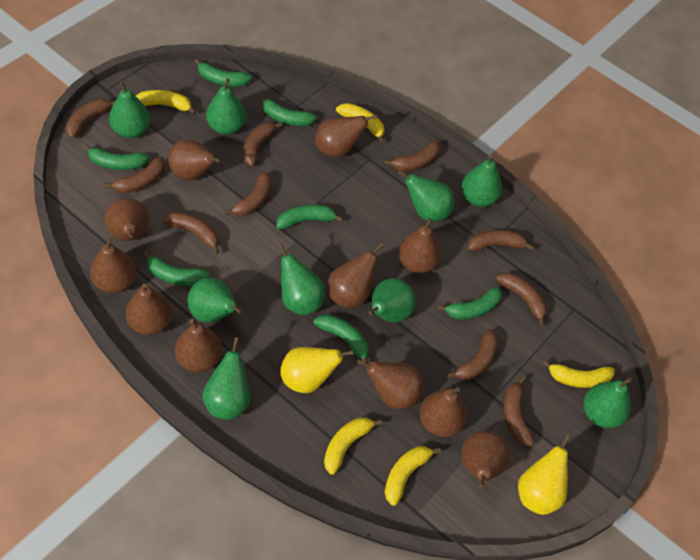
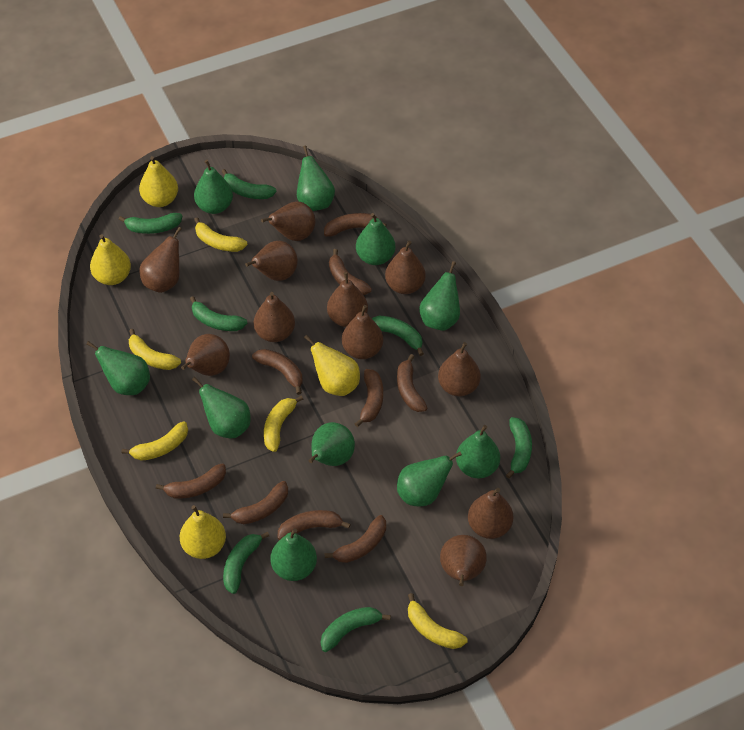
brown banana: [66,99,115,138] [104,156,166,193] [163,212,219,254] [224,171,272,216] [243,122,283,166] [384,141,441,171] [447,329,498,380] [468,230,534,251] [496,272,547,327] [504,376,534,446] = 10 -> [156,463,226,499] [223,481,288,524] [252,349,303,395] [277,510,351,540] [324,213,387,237] [325,515,386,563] [329,249,372,295] [355,369,383,427] [397,354,427,412] = 9
green pear: [109,81,150,138] [187,277,242,323] [202,337,251,419] [206,78,246,135] [278,243,325,315] [368,278,415,322] [398,170,454,221] [461,155,502,207] [584,378,632,428] = 9 -> [86,341,150,395] [192,377,251,438] [194,160,233,214] [270,528,317,581] [297,146,335,211] [309,422,355,466] [356,213,395,265] [397,452,462,507] [419,261,460,331] [456,425,500,478] = 10
yellow pear: [280,347,354,393] [518,434,571,515] = 2 -> [90,234,131,285] [139,156,178,207] [180,505,226,559] [304,335,360,396] = 4

